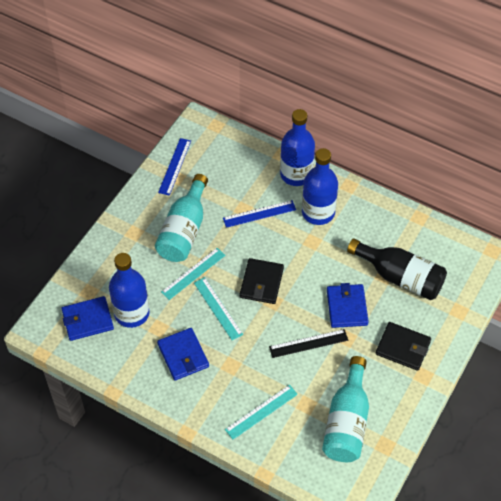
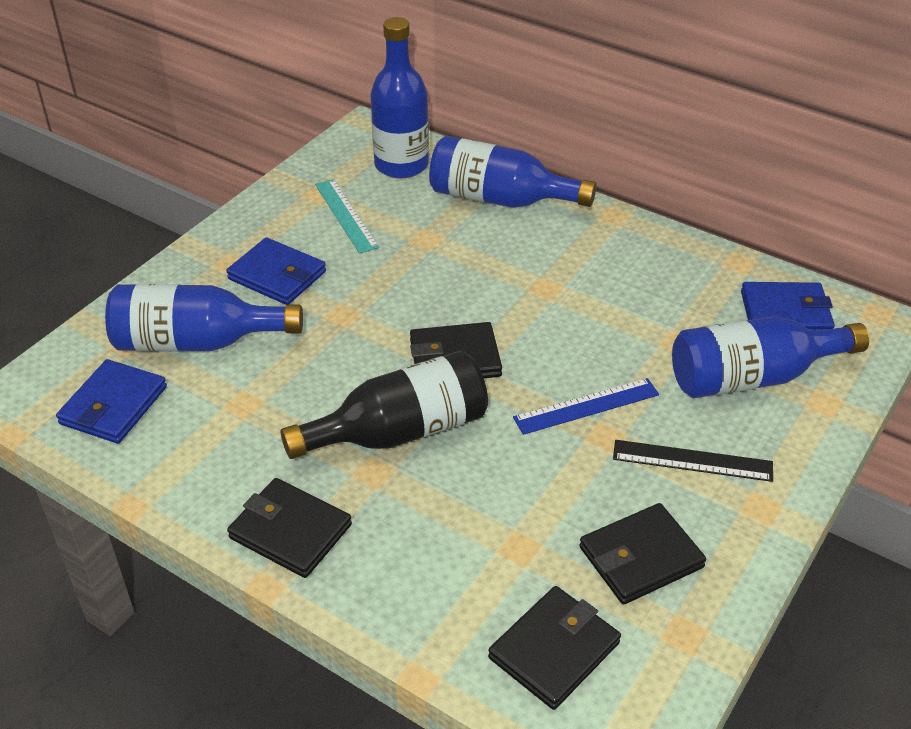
black wallet: [240,258,284,304] [376,322,431,371] = 2 -> [227,478,352,578] [410,322,502,378] [488,586,621,710] [579,503,706,605] = 4
blue bottle: [109,253,150,328] [280,109,315,186] [302,148,338,225] = 3 -> [105,284,303,352] [370,17,429,178] [429,136,597,208] [672,316,869,398] = 4
blue ruler: [158,138,191,196] [223,200,296,228] = 2 -> [513,378,659,435] = 1
turquoise bottle: [155,174,208,262] [322,356,369,462] = 2 -> none = 0
turquoise ruler: [161,248,226,300] [194,277,243,340] [225,385,298,440] = 3 -> [315,179,379,253] = 1

